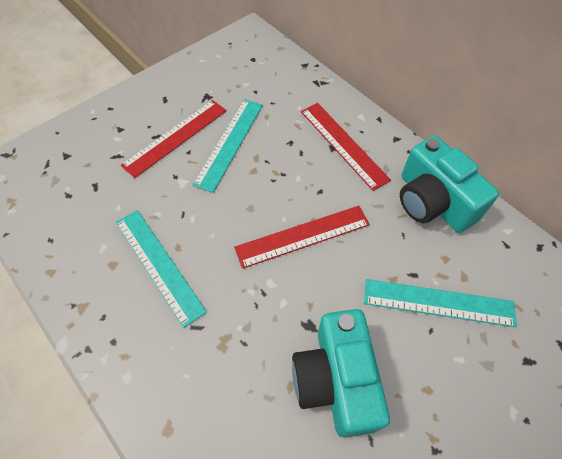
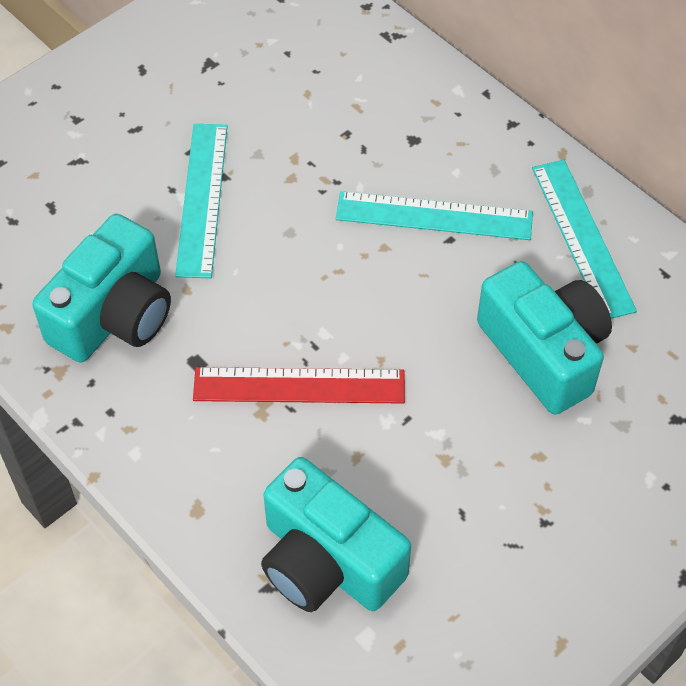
red ruler: [121,100,227,178] [234,206,370,269] [301,103,391,191] = 3 -> [193,367,405,404] = 1
turquoise camera: [292,309,390,438] [400,135,499,233] = 2 -> [32,214,171,363] [261,457,411,612] [477,261,612,415] = 3

